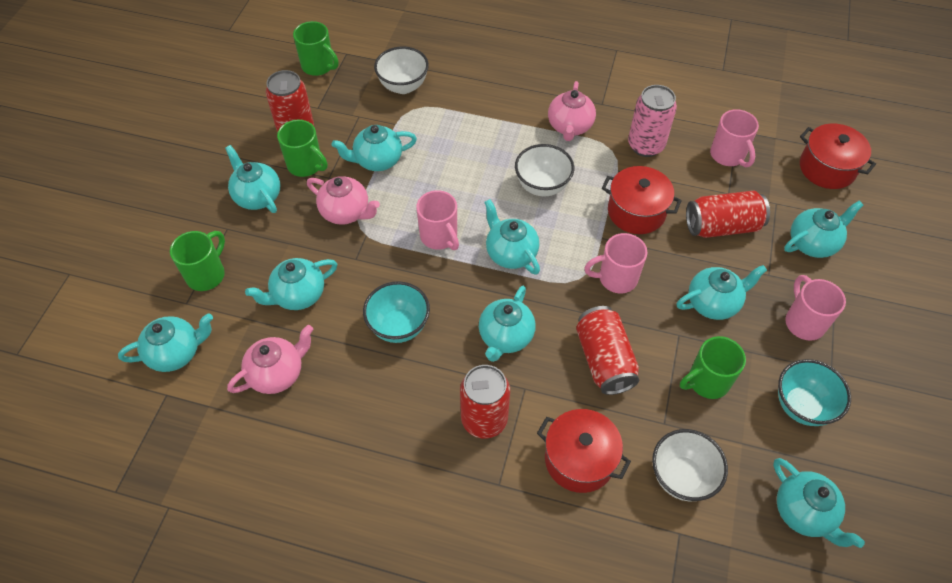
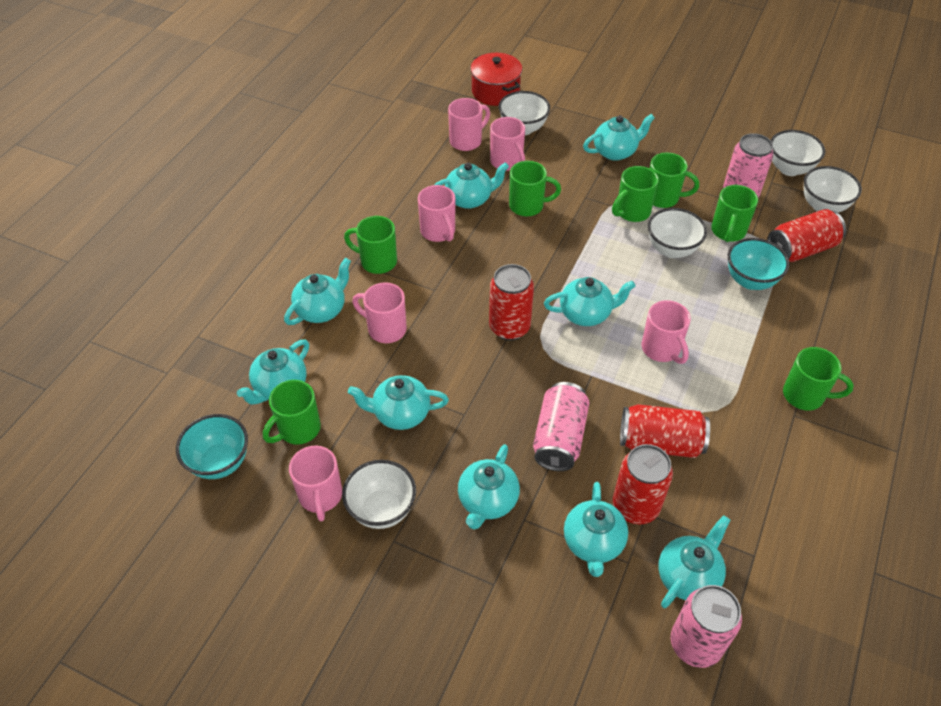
green mug: [170,231,225,291] [277,120,328,177] [293,21,339,76] [680,336,746,399] = 4 -> [263,380,321,445] [344,216,397,274] [509,161,561,216] [612,166,659,222] [650,152,699,208] [711,185,758,242] [783,347,854,410] = 7
pink can: [628,85,677,157] = 1 -> [533,382,590,471] [671,585,742,668] [723,133,773,198] = 3
pink mug: [416,190,459,250] [584,233,647,293] [710,109,759,167] [785,275,846,341] = 4 -> [289,446,342,521] [352,282,407,343] [418,185,455,242] [448,98,490,151] [490,117,525,171] [642,300,691,364] = 6
pink teapot: [227,325,313,394] [307,176,380,225] [548,81,596,141] = 3 -> none = 0
red pot: [537,409,631,493] [602,166,682,234] [800,124,876,189] = 3 -> [470,53,522,106] = 1
white bowl: [374,46,429,94] [515,144,574,197] [652,429,728,501] = 3 -> [342,460,416,529] [499,91,550,135] [648,208,707,258] [771,130,825,176] [804,166,862,213] = 5

